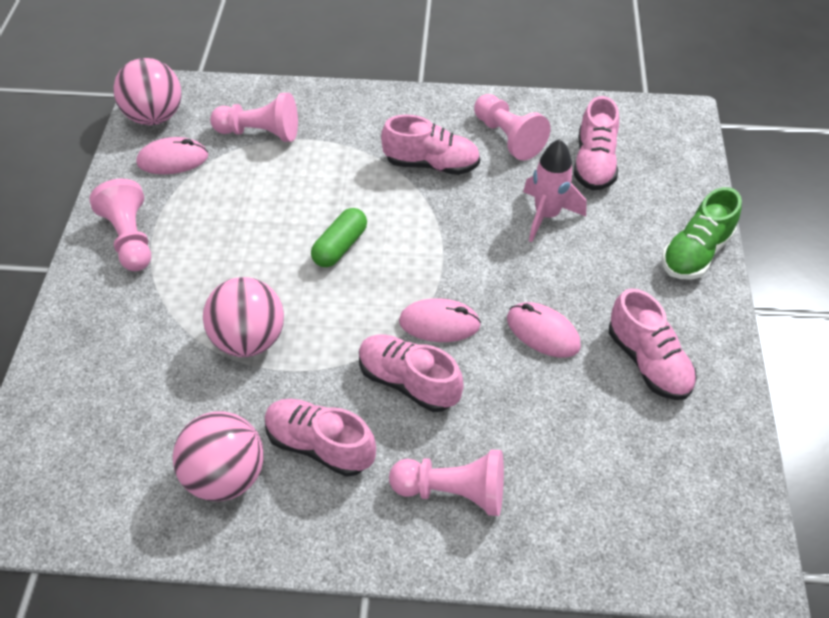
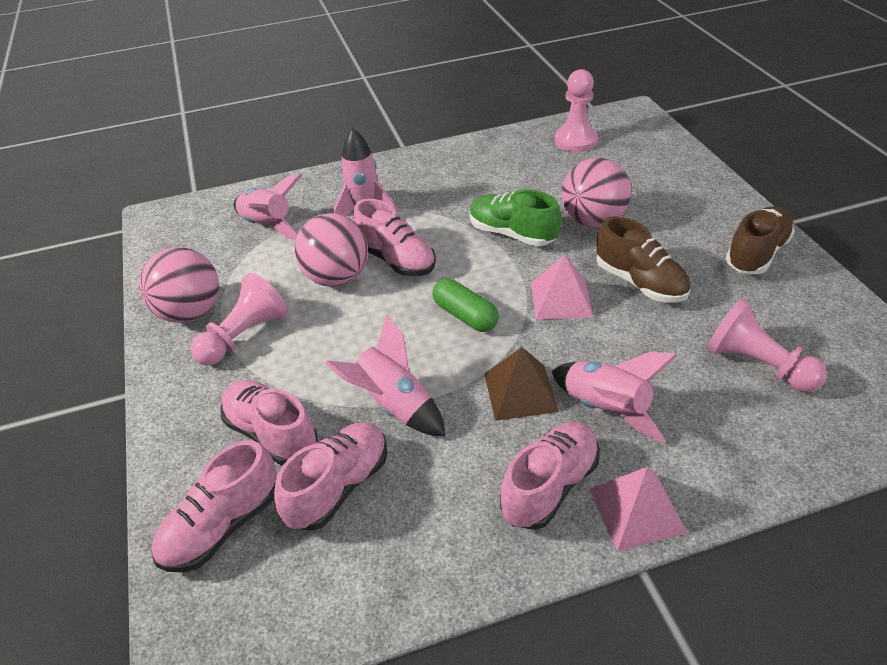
brown pyramid: none = 0 -> [484,347,559,421] = 1
brown shoe: none = 0 -> [596,216,690,303] [726,206,795,274] = 2
pink mouse: [136,137,208,174] [399,298,481,342] [507,302,581,358] = 3 -> none = 0
pink pawn: [89,179,151,271] [210,93,298,142] [389,450,504,516] [474,94,550,161] = 4 -> [191,273,288,365] [555,69,598,152] [706,299,827,392] = 3
pink pyramid: none = 0 -> [531,255,593,320] [589,467,687,551] = 2
pink rocket: [523,139,587,242] = 1 -> [234,174,303,241] [325,314,446,436] [333,128,397,217] [551,352,677,443] = 4

